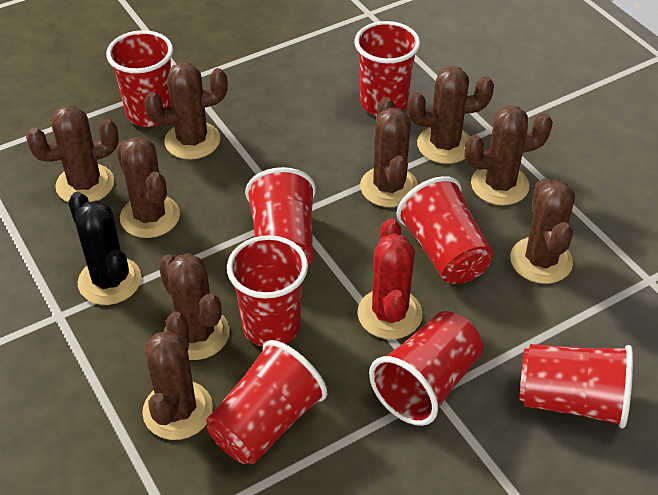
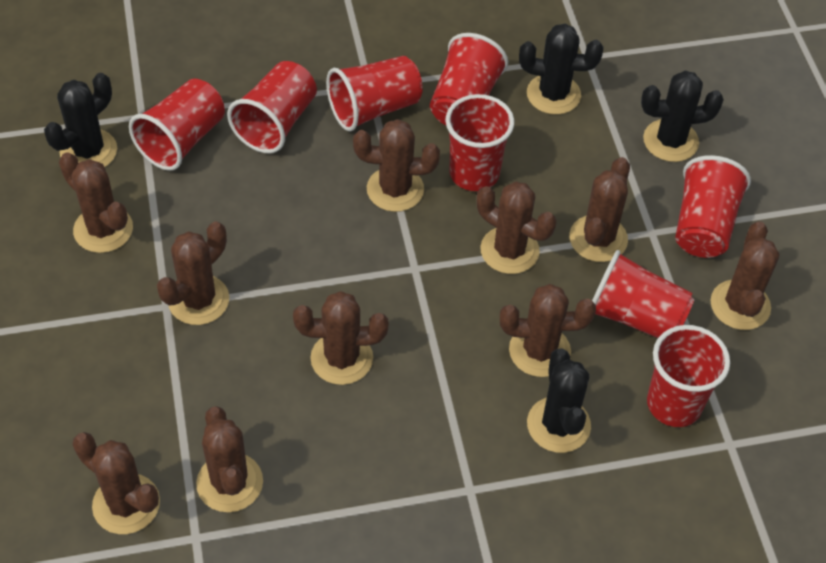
black cactus: [68,192,142,305] = 1 -> [44,73,117,167] [519,24,603,115] [527,348,591,453] [641,71,724,162] = 4
brown cactus: [26,105,119,202] [117,137,180,238] [142,312,213,440] [144,62,228,159] [158,253,230,360] [360,97,418,207] [408,66,494,164] [464,106,553,205] [510,178,575,284] = 9 -> [59,152,133,253] [73,432,160,534] [157,222,229,325] [196,406,263,512] [293,291,388,385] [353,119,440,212] [477,181,556,274] [500,284,596,377] [569,157,630,262] [710,221,780,330] = 10
red cactus: [357,218,423,339] = 1 -> none = 0

